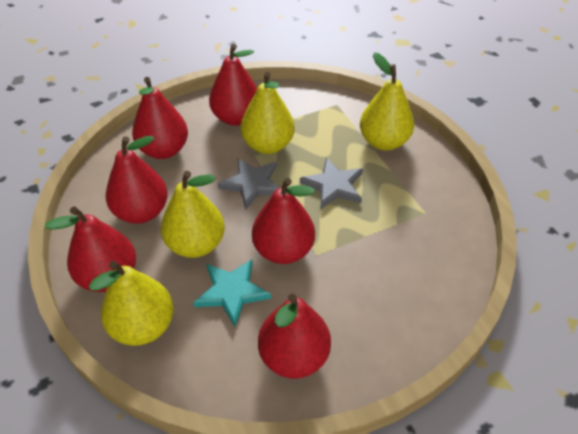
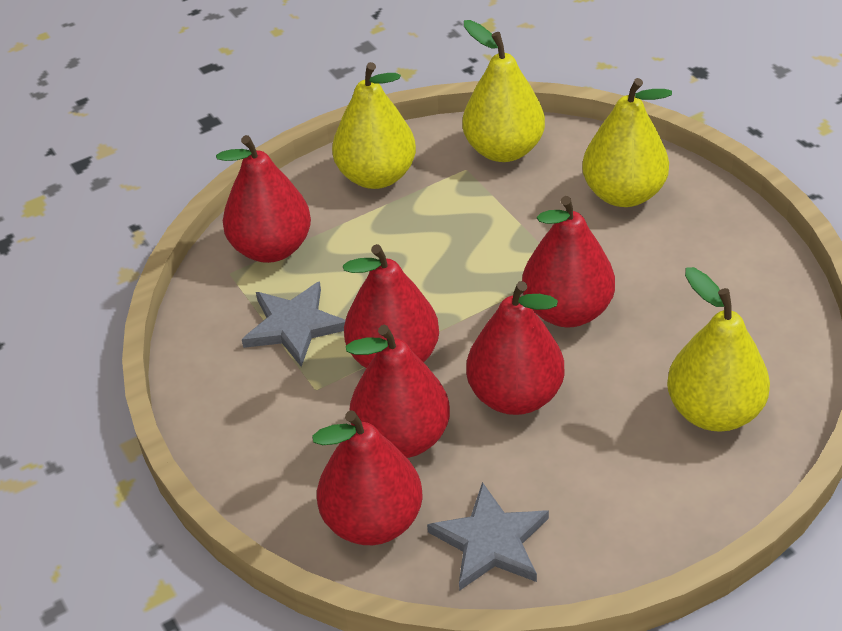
turquoise star: [193,259,271,327] = 1 -> none = 0

